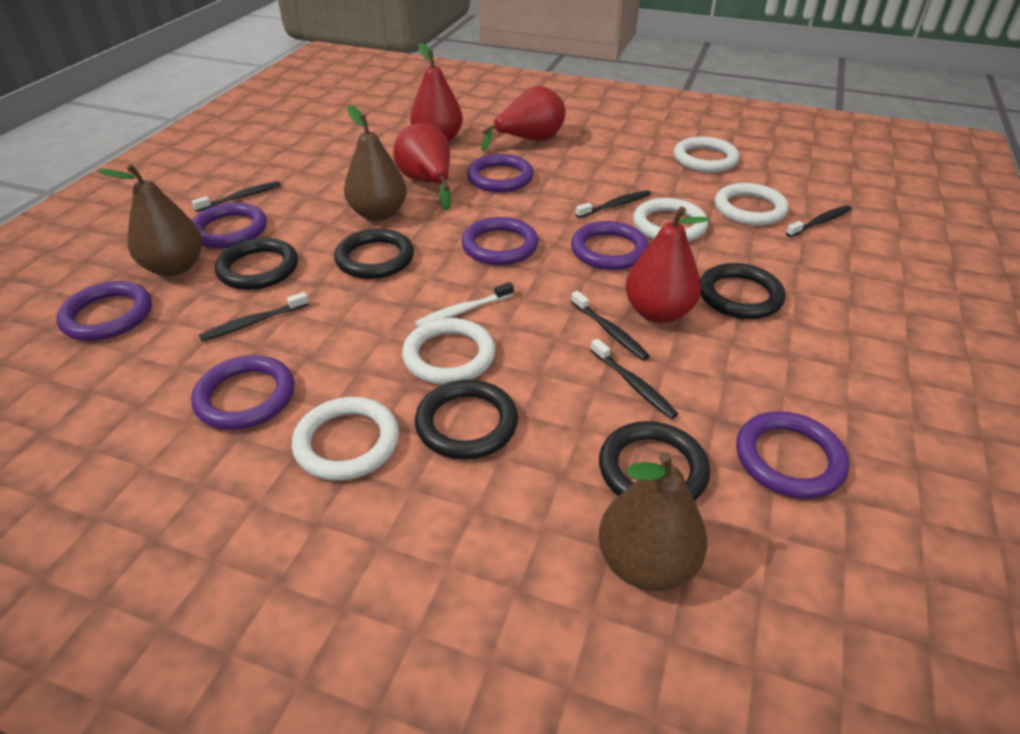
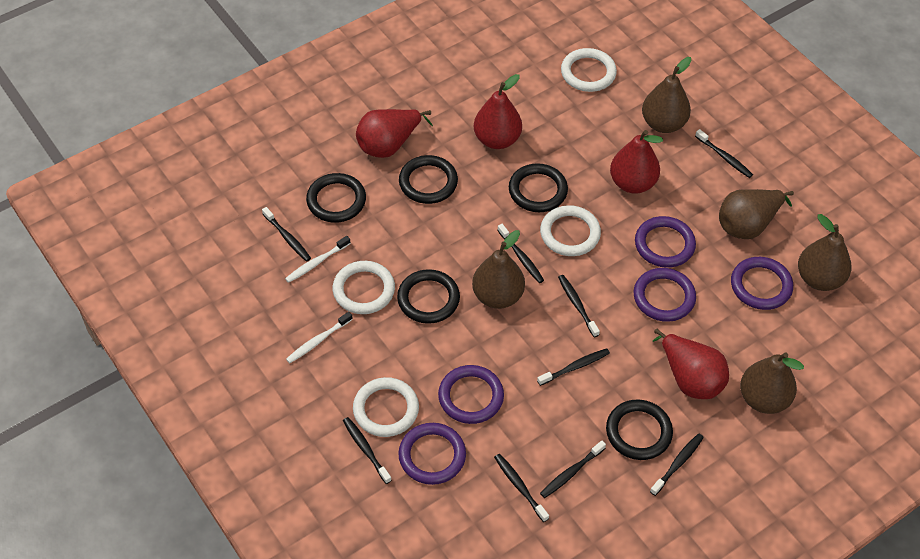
black toothbrush: [192,181,281,212] [199,292,309,341] [571,291,650,360] [575,190,651,218] [590,339,678,419] [786,205,852,237] = 6 -> [262,207,311,262] [343,417,392,484] [494,454,549,522] [497,224,544,283] [537,348,610,386] [540,441,606,498] [558,275,600,337] [650,434,704,496] [695,129,753,178] = 9
brown pear: [97,164,202,276] [344,105,407,221] [598,452,707,591] = 3 -> [472,230,525,309] [642,57,692,133] [719,189,794,239] [740,352,804,414] [798,214,851,291] = 5
purple ring: [56,281,152,341] [191,355,294,430] [192,202,267,249] [461,217,538,265] [467,154,534,192] [571,221,649,270] [736,411,849,499] = 7 -> [398,423,466,485] [438,365,504,424] [634,268,696,322] [635,216,696,268] [731,257,793,310] = 5
white ring: [292,397,399,481] [402,318,495,385] [633,198,708,242] [674,137,739,173] [715,183,789,226] = 5 -> [333,261,395,314] [353,377,419,437] [540,205,601,256] [561,48,617,92] = 4
white toothbrush: [415,282,514,327] = 1 -> [285,236,351,283] [286,312,353,363] = 2

